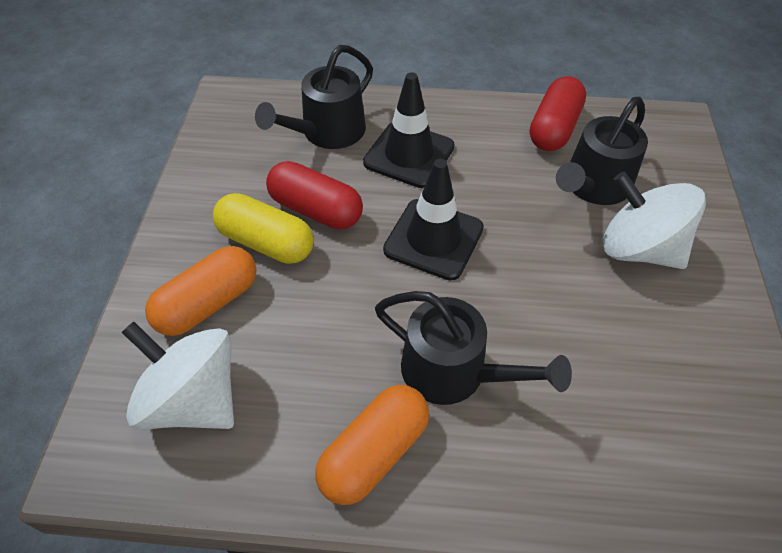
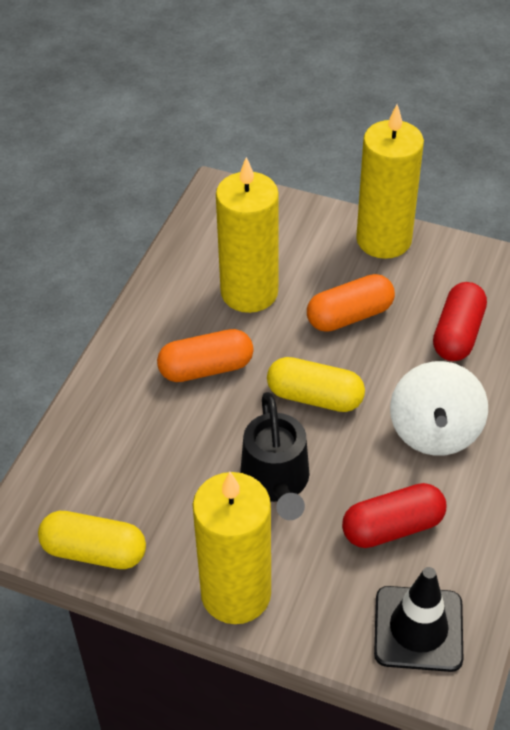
black traffic cone: [363,72,455,188] [383,159,484,280] = 2 -> [374,567,463,672] = 1
black watering can: [255,45,373,149] [375,291,572,405] [556,97,648,205] = 3 -> [240,392,310,520] = 1
white spinning top: [121,321,234,429] [603,172,706,269] = 2 -> [390,361,488,456] = 1
yellow candle: none = 0 -> [192,472,271,624] [216,157,279,313] [356,105,424,259] = 3
yellow capsule: [213,193,314,264] = 1 -> [38,511,146,569] [267,357,365,412] = 2

